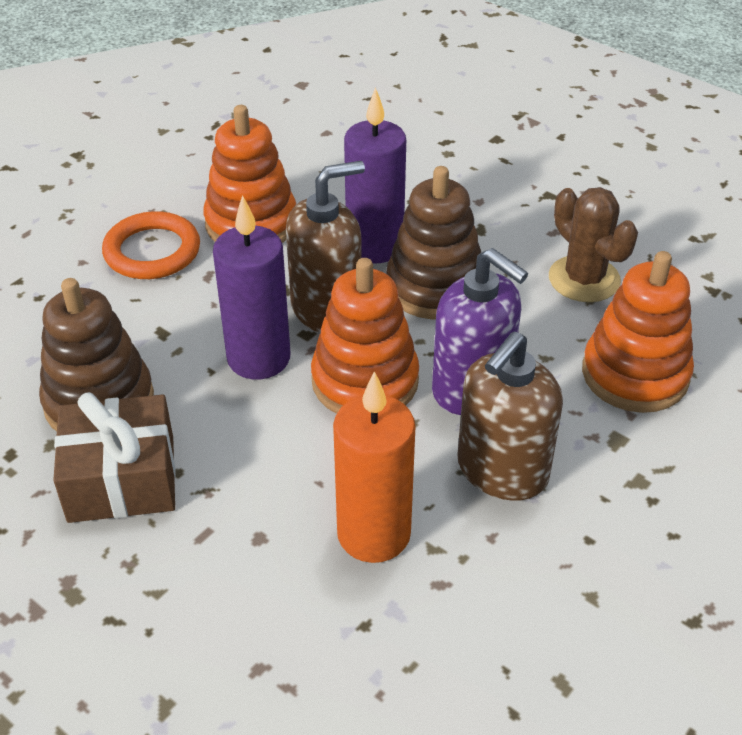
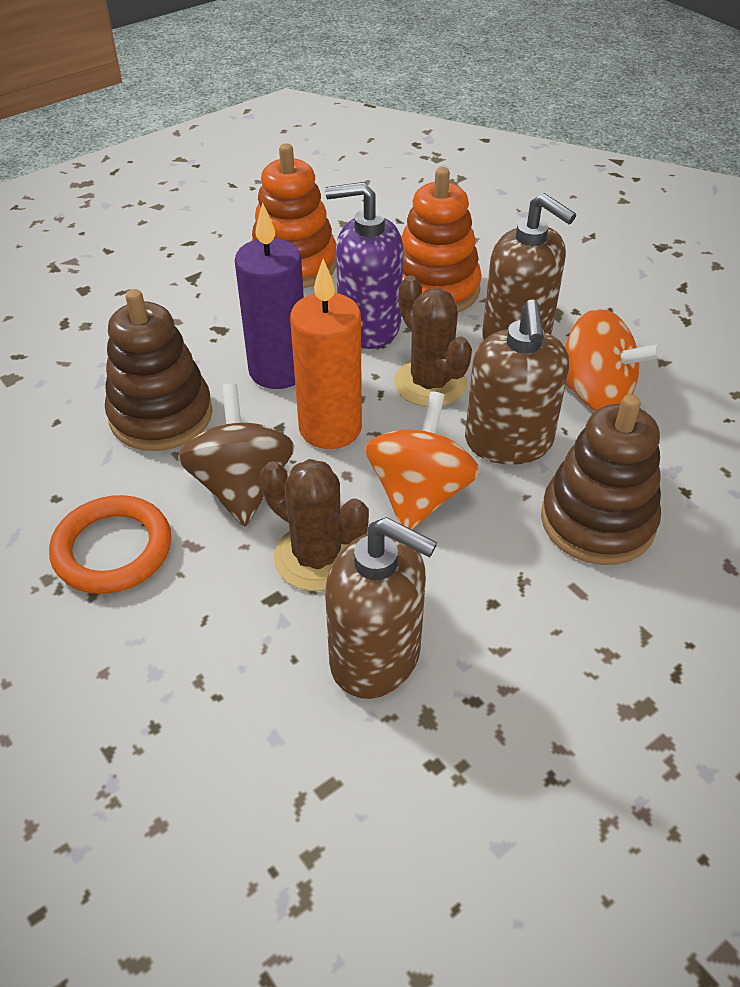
brown cactus: [549,187,638,302] = 1 -> [260,459,369,591] [394,276,472,407] = 2
brown gift: [53,392,176,523] = 1 -> none = 0
brown soap dispenser: [286,161,365,333] [457,332,563,501] = 2 -> [325,517,437,699] [465,299,569,465] [482,193,576,340] = 3
brown spinning top: none = 0 -> [178,383,295,526] = 1
orange spinning top: none = 0 -> [365,391,480,530] [564,308,664,411] = 2
orange stacking toy: [203,105,296,243] [311,258,419,414] [582,251,694,413] = 3 -> [251,143,336,288] [402,167,482,312] = 2
purple candle: [213,195,291,379] [344,87,406,264] = 2 -> [235,202,304,389] = 1

